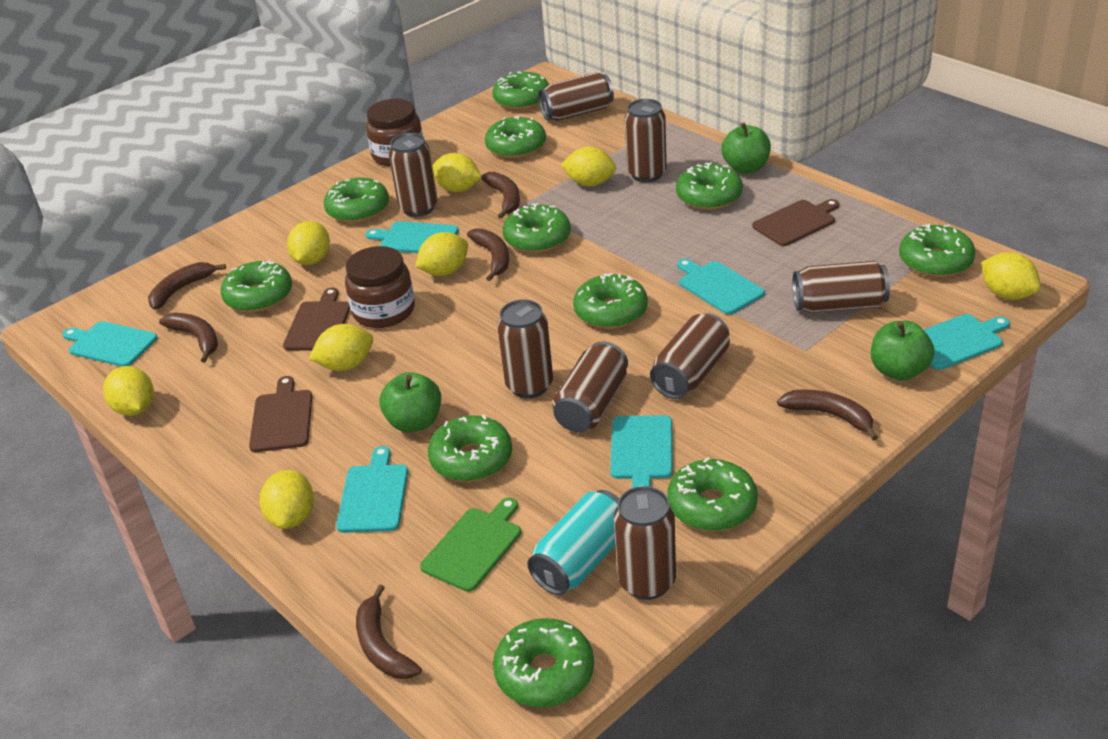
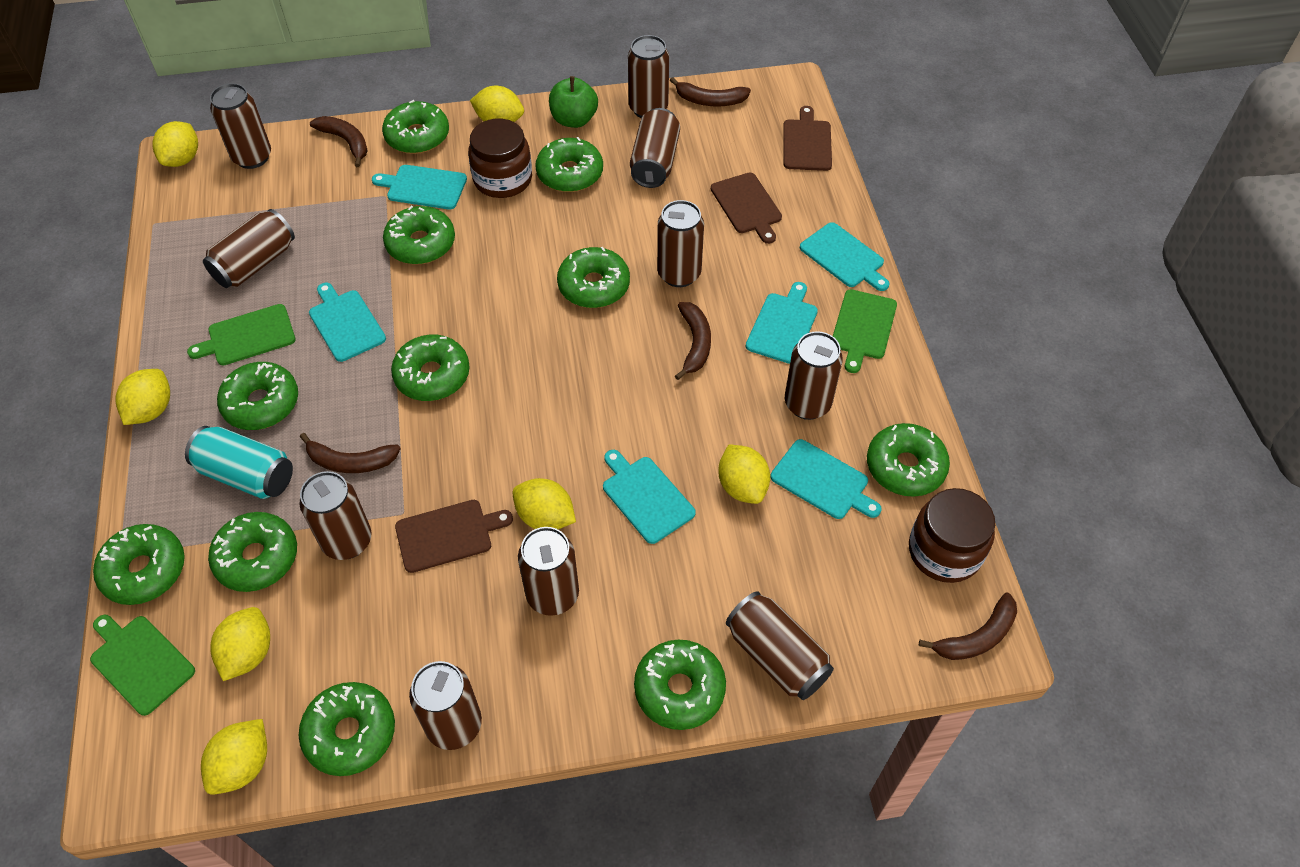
brown banana: [148,262,226,310] [159,313,218,363] [356,584,422,679] [467,228,509,281] [481,172,520,219] [777,390,878,441] = 6 -> [300,433,401,473] [310,116,368,167] [670,77,751,107] [675,302,711,380] [918,593,1017,660] = 5
brown can: [389,133,438,217] [497,299,553,398] [538,72,614,121] [552,341,628,432] [614,486,676,600] [625,99,667,182] [650,313,730,399] [793,261,890,313] = 8 -> [203,209,295,288] [210,83,271,169] [299,471,371,560] [409,661,482,750] [518,527,579,616] [628,35,669,118] [630,108,680,188] [657,200,704,287] [726,591,834,700] [785,331,843,420] = 10
green apple: [379,372,441,432] [721,123,771,174] [871,321,935,381] = 3 -> [549,76,598,128] = 1
green cutting board: [420,497,521,592] = 1 -> [90,614,195,716] [187,304,296,365] [833,289,897,373] = 3
yellow lemon: [103,366,154,416] [259,470,314,529] [287,221,330,265] [309,324,373,371] [415,232,468,276] [432,153,482,192] [561,147,616,186] [981,252,1040,300] = 8 -> [115,369,170,425] [152,121,198,167] [201,719,267,795] [210,607,270,681] [470,86,524,122] [512,478,576,529] [718,444,770,504] = 7

